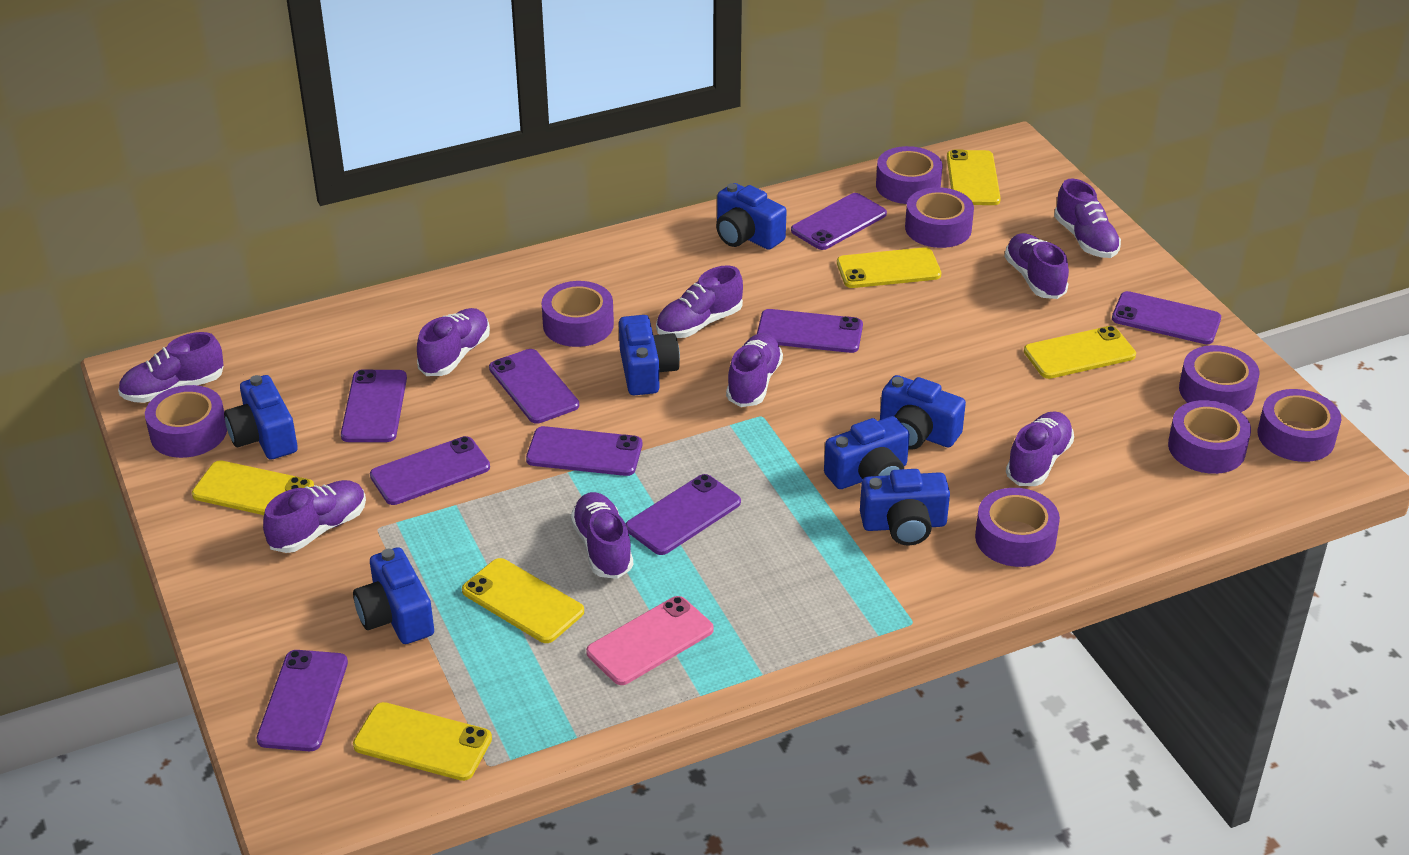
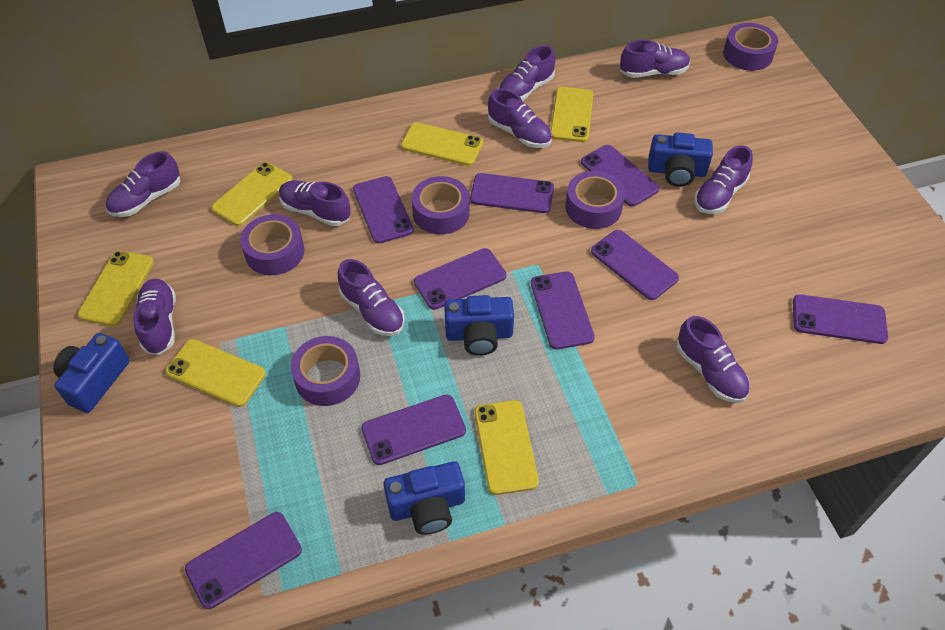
blue camera: [224,375,298,460] [353,547,434,644] [619,315,680,395] [716,183,787,250] [824,416,910,489] [860,469,950,545] [880,375,966,450] = 7 -> [53,333,130,413] [383,461,465,535] [444,295,514,356] [648,132,713,187] = 4
pink phone: [586,596,714,685] = 1 -> none = 0
purple tape: [145,385,227,458] [542,281,614,347] [876,146,943,204] [905,187,974,248] [975,488,1060,567] [1168,400,1251,474] [1179,345,1259,412] [1258,389,1341,462] = 8 -> [240,214,304,275] [291,336,360,406] [412,176,469,234] [565,171,625,229] [723,23,778,71] = 5

